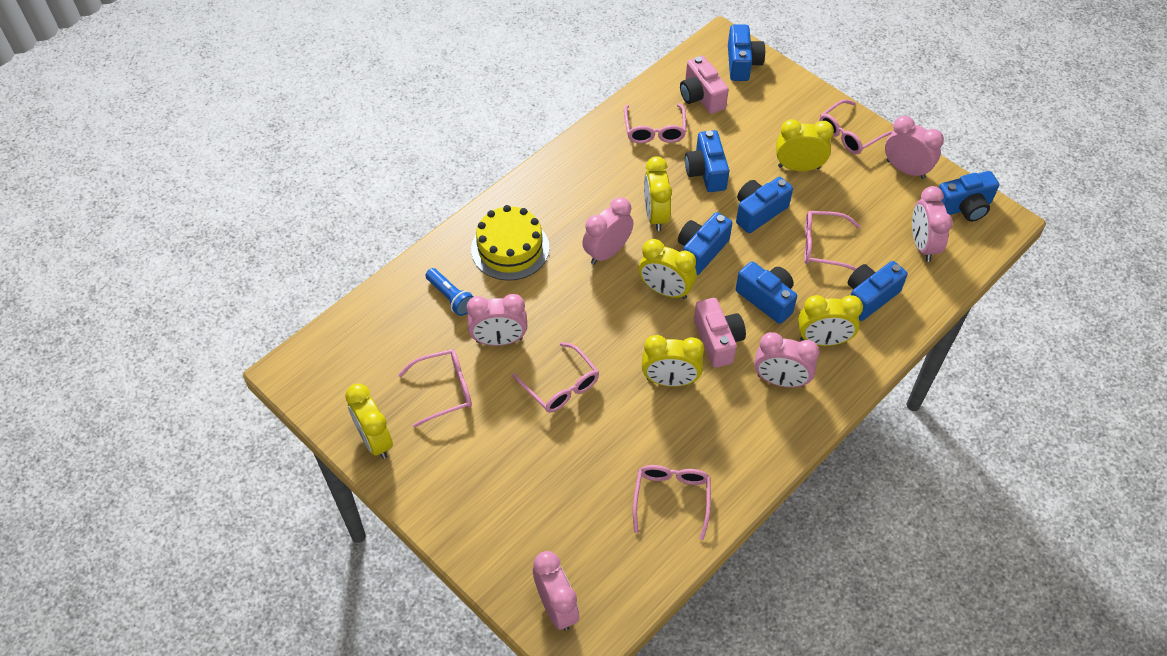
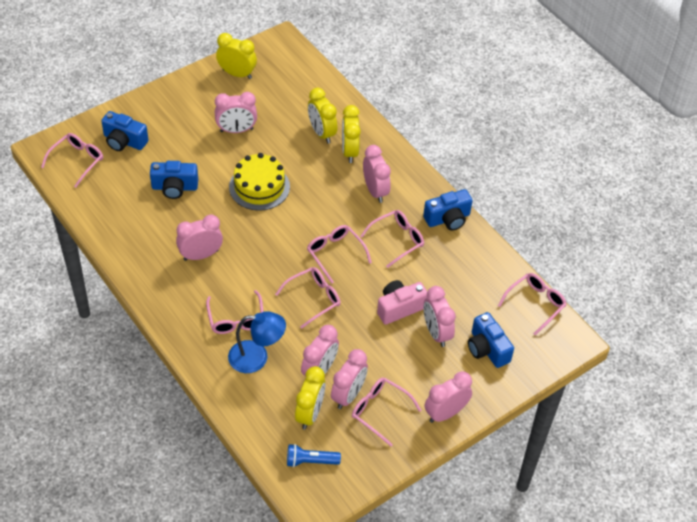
blue camera: [678,212,732,275] [685,130,729,192] [728,24,765,81] [736,177,793,233] [736,261,797,324] [848,261,908,321] [939,171,999,222] = 7 -> [101,111,148,151] [150,161,198,199] [423,189,473,230] [468,312,514,368] = 4
blue lamp: none = 0 -> [228,311,286,373] = 1
pink camera: [680,56,729,114] [694,298,746,368] = 2 -> [377,280,427,325] = 1
pink clock: [466,294,527,346] [533,551,579,631] [582,197,633,265] [754,332,820,387] [885,116,944,179] [912,186,953,262] = 6 -> [176,215,223,261] [215,92,257,133] [301,325,339,376] [331,349,368,409] [363,145,391,203] [424,286,456,347] [425,371,472,423] = 7
pink glasses: [398,349,472,428] [512,342,599,413] [624,103,686,143] [633,465,711,540] [804,211,860,271] [819,99,893,154] = 6 -> [41,133,103,188] [206,290,264,334] [275,267,341,329] [307,225,372,284] [352,377,421,446] [361,210,424,268] [498,273,567,335] = 7
yellow clock: [345,384,393,459] [639,239,697,299] [642,335,704,387] [644,156,672,231] [776,119,834,171] [798,295,863,346] = 6 -> [216,33,257,79] [295,366,325,429] [308,88,337,144] [342,105,361,163] = 4

